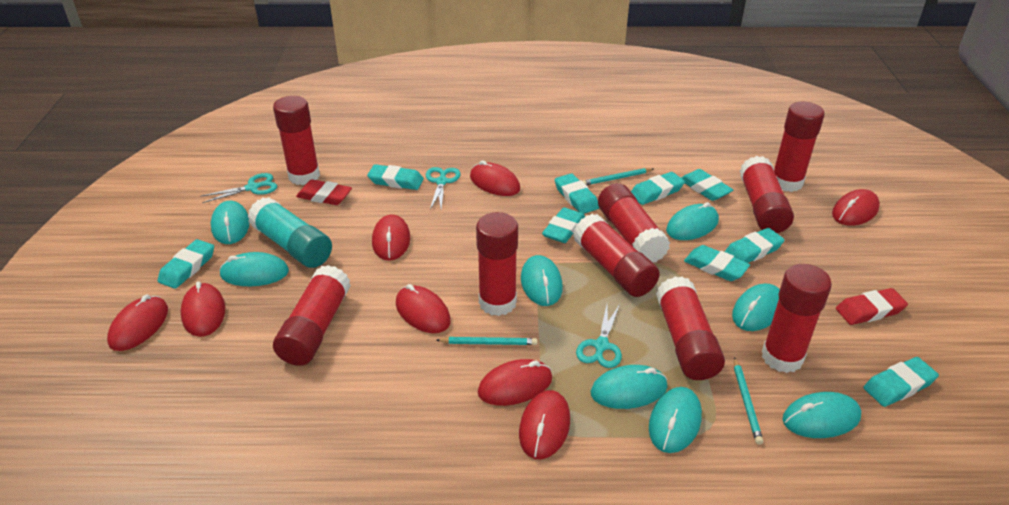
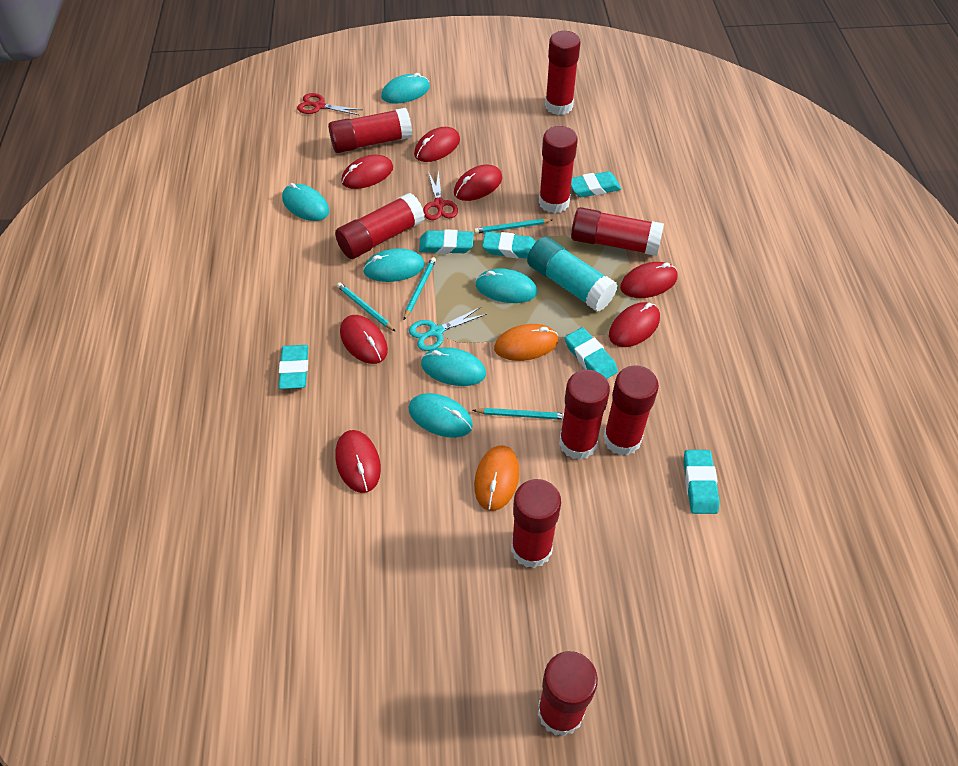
orange mouse: none = 0 -> [474,445,519,511] [494,324,558,361] = 2
red eraser: [296,179,352,205] [836,288,908,325] = 2 -> none = 0
red mouse: [107,295,168,351] [181,281,225,337] [372,215,410,261] [396,284,451,333] [470,160,520,196] [478,359,552,406] [519,390,570,459] [832,189,880,226] = 8 -> [336,430,381,493] [340,315,388,364] [341,155,393,189] [414,127,460,162] [454,165,502,201] [609,302,660,347] [620,262,678,298] = 7
red scissors: none = 0 -> [297,93,362,115] [423,170,458,220] = 2
turquoise eraser: [158,239,214,289] [367,164,424,190] [542,207,586,243] [555,173,599,214] [631,172,685,205] [681,169,733,201] [684,245,750,281] [725,228,785,263] [864,357,939,407] = 9 -> [279,345,308,389] [419,230,474,254] [482,232,536,259] [565,327,618,379] [571,171,621,197] [683,450,720,514] = 6
turquoise mouse: [211,201,250,244] [219,252,289,286] [521,255,563,306] [591,365,668,409] [649,387,702,453] [666,202,719,240] [732,284,780,331] [782,392,861,438] = 8 -> [282,183,329,221] [363,248,425,282] [381,73,430,104] [409,393,473,438] [421,347,486,386] [476,269,537,303] = 6
turquoise pencil: [436,337,537,345] [583,168,653,185] [734,357,763,445] = 3 -> [337,282,396,332] [404,257,436,320] [472,408,564,420] [474,219,552,234] = 4
turquoise scissors: [200,173,277,203] [426,167,460,209] [576,304,622,368] = 3 -> [409,307,487,351] = 1

